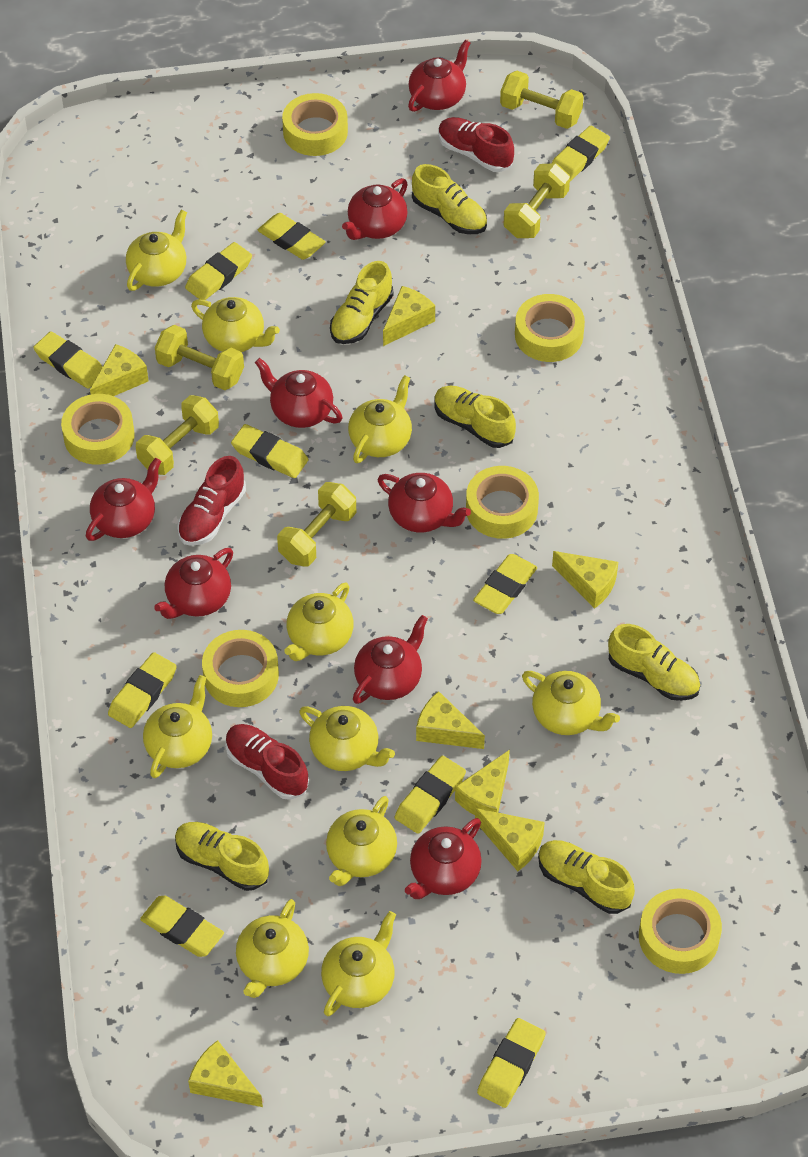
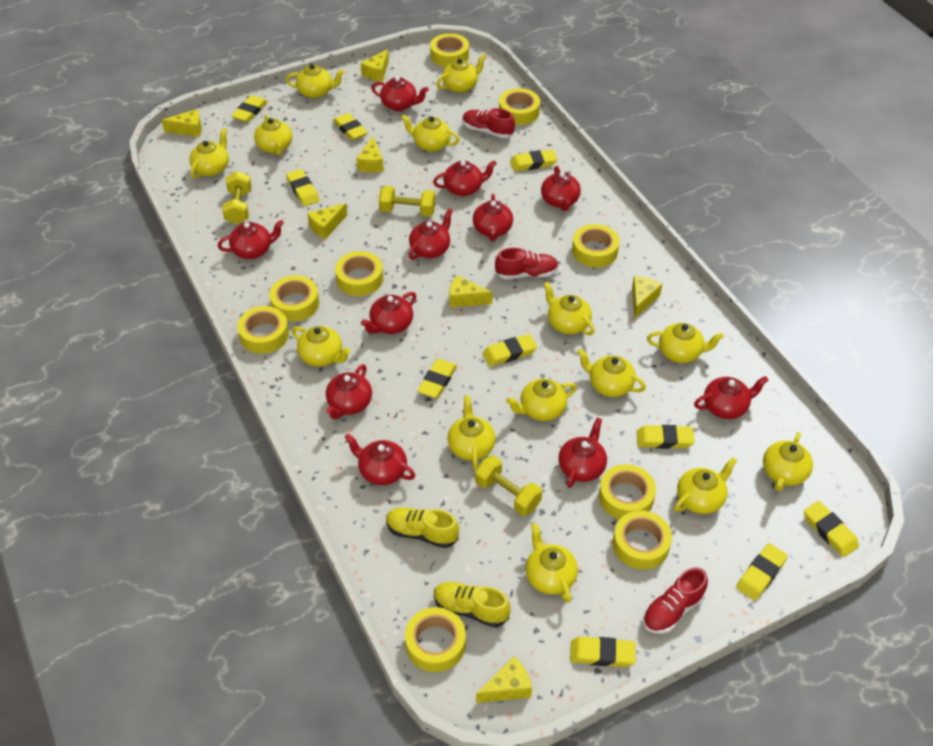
red teapot: [86,458,161,541] [154,548,233,619] [255,358,342,428] [342,178,408,240] [353,615,428,704] [378,473,471,532] [405,818,482,899] [408,40,470,112] = 8 -> [218,220,284,259] [326,364,372,419] [345,434,415,485] [361,292,416,334] [371,76,429,111] [409,208,453,260] [433,160,497,196] [473,194,513,241] [541,166,581,211] [558,418,607,488] [694,376,768,419] = 11
yellow dumbbell: [136,395,219,475] [155,325,244,390] [277,482,356,567] [500,71,584,129] [503,163,570,238] = 5 -> [222,171,252,224] [379,186,436,217] [475,456,542,516] = 3
yellow shoe: [175,822,269,891] [330,261,393,344] [412,164,487,234] [434,386,516,448] [538,840,635,914] [608,624,700,701] = 6 -> [386,507,459,548] [434,582,511,627] = 2
yellow tape: [61,394,135,465] [202,630,279,707] [282,93,348,156] [466,466,539,539] [515,294,585,362] [639,888,722,974] = 6 -> [237,306,289,354] [269,275,319,322] [335,251,383,296] [405,607,466,672] [430,33,469,67] [499,88,540,125] [572,224,619,267] [599,464,656,519] [613,511,672,570] = 9
yellow teapot: [126,210,187,291] [143,675,212,778] [191,297,280,352] [236,899,309,998] [284,583,354,661] [299,706,395,771] [321,911,396,1016] [326,796,397,886] [348,375,412,463] [522,671,620,735] = 10 -> [189,128,229,178] [254,114,292,155] [286,64,345,98] [292,326,351,367] [401,114,459,152] [436,54,486,93] [448,395,495,469] [506,378,577,421] [526,523,578,603] [544,282,595,335] [577,349,646,397] [647,323,724,363] [674,457,737,514] [763,432,813,491] = 14

